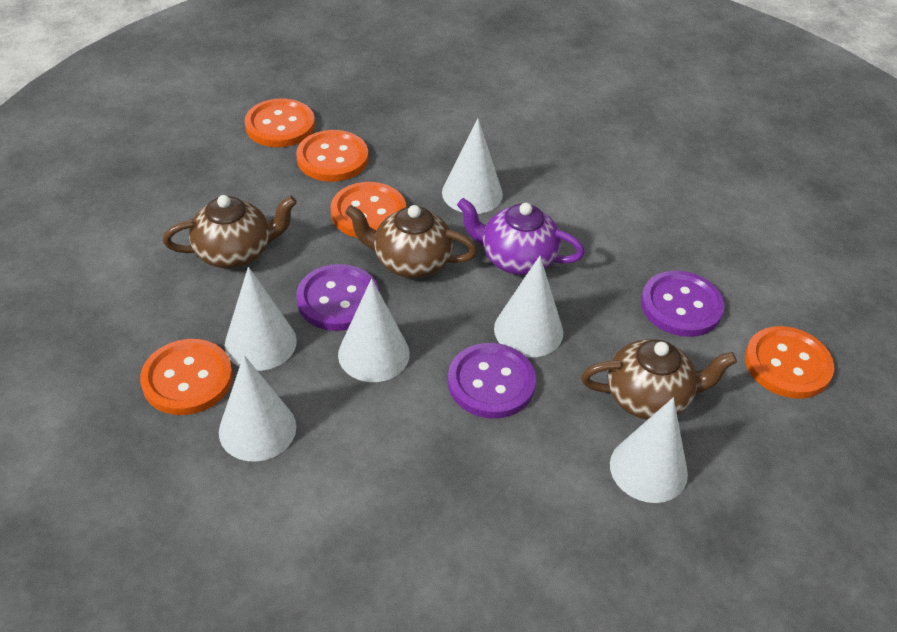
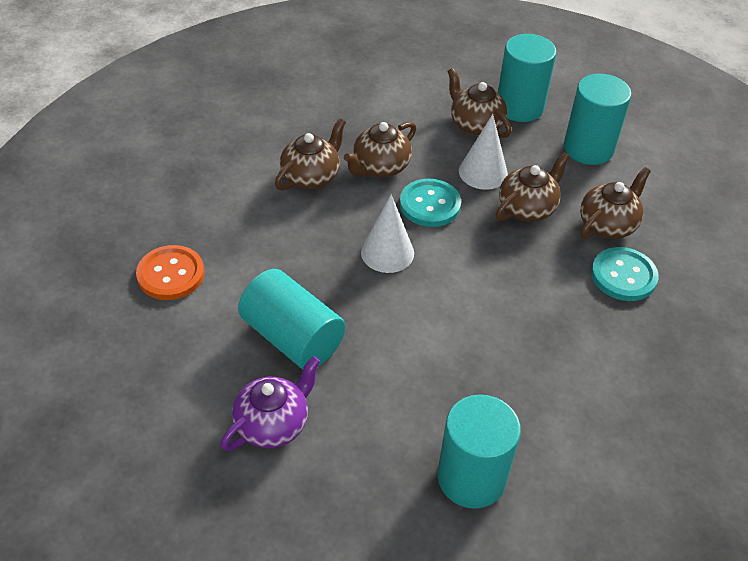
brown teapot: [163,195,297,268] [345,205,477,278] [581,339,737,420] = 3 -> [275,118,346,191] [344,122,416,177] [447,68,511,138] [496,152,570,222] [580,167,651,239] = 5
orange button: [140,339,233,415] [244,98,315,147] [296,130,368,182] [331,182,406,238] [745,326,835,399] = 5 -> [136,245,204,300] = 1
purple button: [296,264,379,331] [448,343,536,418] [641,271,725,337] = 3 -> none = 0
turquoise button: none = 0 -> [400,179,461,227] [591,247,659,301] = 2
turquoise cylinder: none = 0 -> [238,269,345,369] [438,394,521,509] [498,34,557,122] [564,74,632,165] = 4
white cone: [219,355,296,462] [225,267,297,371] [338,279,410,382] [442,118,503,214] [494,256,563,357] [610,397,688,503] = 6 -> [361,195,414,273] [459,114,508,190] = 2

